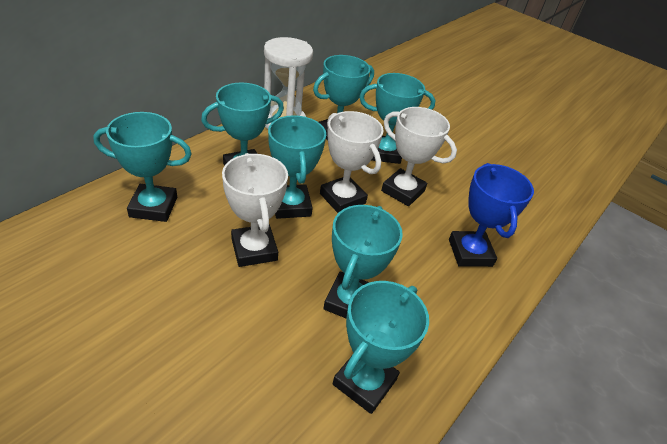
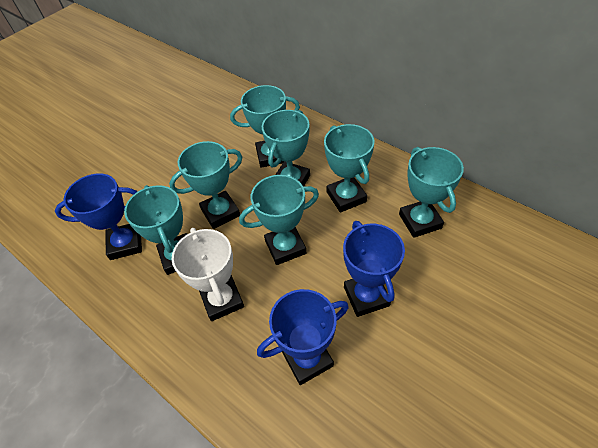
blue trophy: [449,163,534,267] = 1 -> [55,174,142,260] [257,289,349,385] [343,221,405,317] = 3
white hourglass: [264,37,313,129] = 1 -> none = 0
white trophy: [222,153,288,267] [320,111,384,213] [381,107,457,206] = 3 -> [172,228,244,321] = 1

